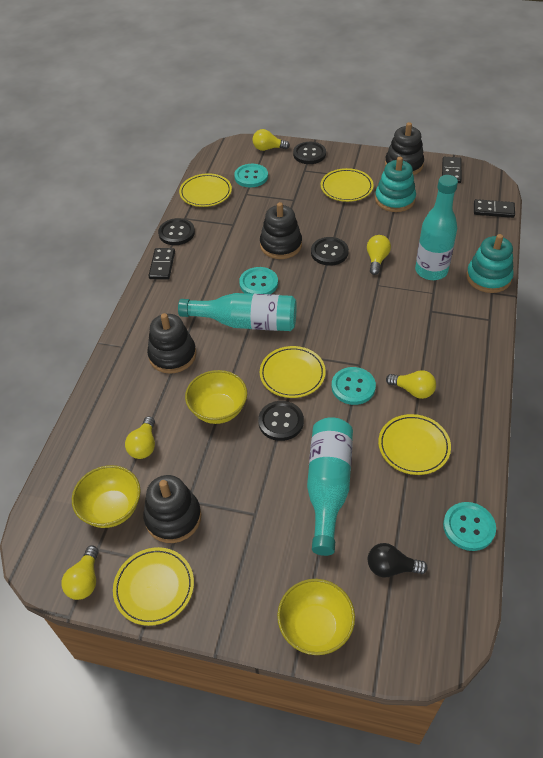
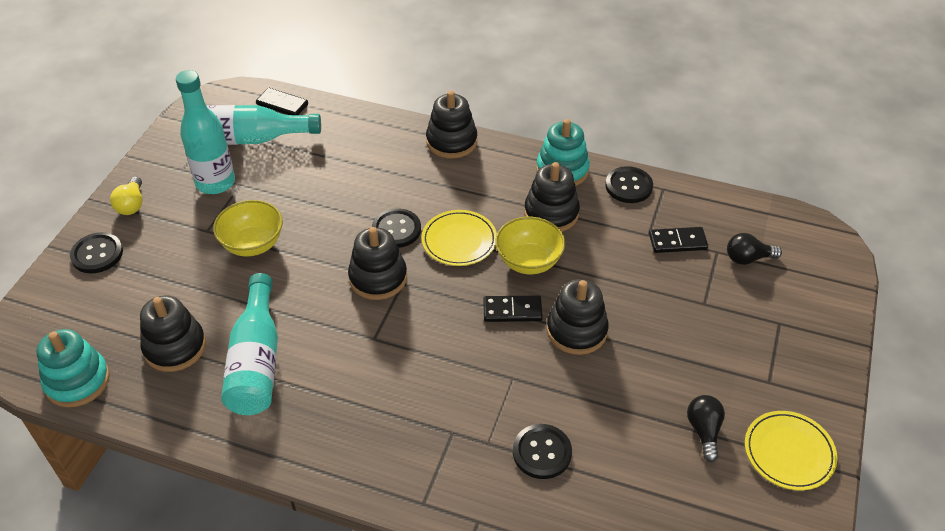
black light bulb: [368,543,428,578] = 1 -> [687,395,725,462] [727,233,782,265] = 2
black stacking toy: [143,475,201,543] [147,313,196,374] [260,202,302,259] [385,122,424,175] = 4 -> [140,296,206,372] [348,227,407,300] [426,91,477,159] [524,162,580,232] [547,279,609,355] = 5
turquoise button: [234,164,268,187] [239,267,278,294] [332,367,376,405] [443,502,496,551] = 4 -> none = 0
yellow bowl: [72,465,141,528] [185,370,247,424] [277,579,355,655] = 3 -> [213,200,283,256] [495,217,565,274] = 2
yellow light bulb: [61,546,99,600] [125,416,155,459] [253,129,290,151] [367,235,391,275] [386,370,436,399] = 5 -> [110,176,142,215] = 1
yellow plate: [113,547,194,626] [179,173,232,207] [260,346,326,398] [321,168,374,202] [378,414,451,475] = 5 -> [421,210,497,266] [745,411,837,490] = 2

